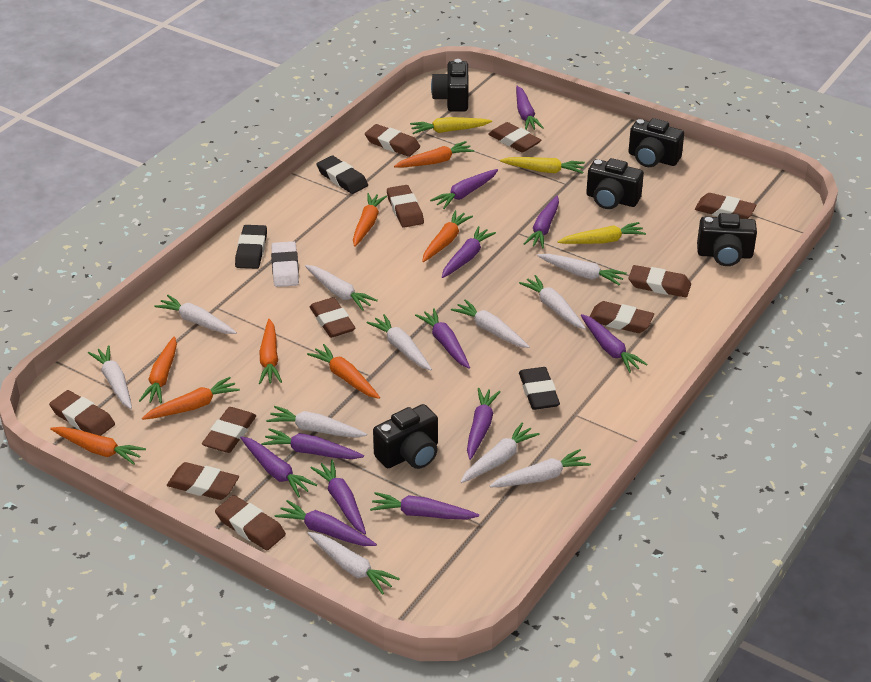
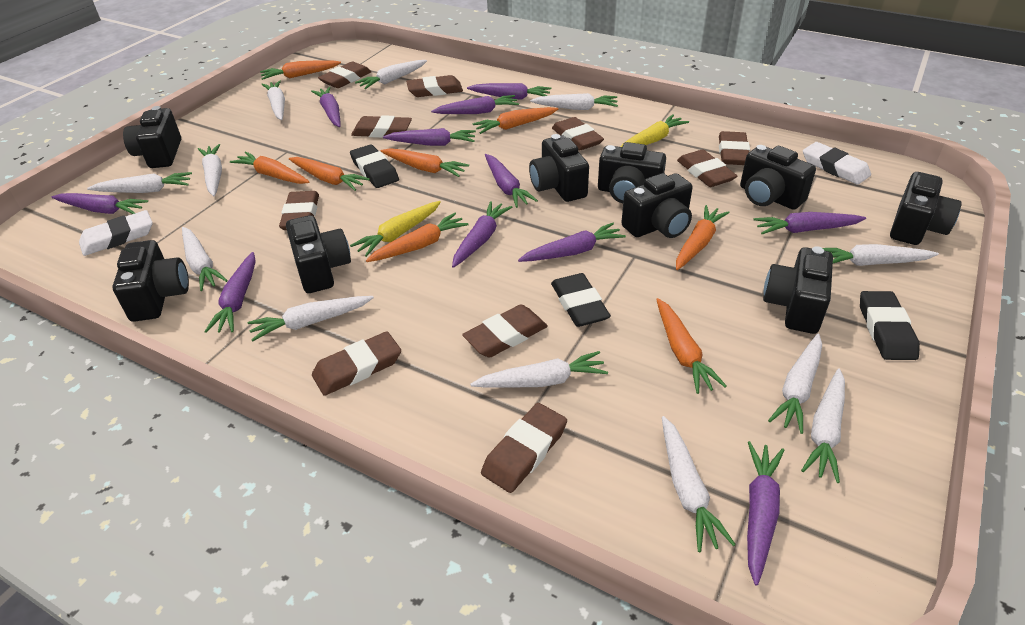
black camera: [373,404,438,469] [431,59,469,112] [586,158,644,209] [628,118,684,167] [697,213,757,266] = 5 -> [112,240,189,322] [123,106,181,168] [286,215,351,293] [529,134,589,202] [598,142,666,203] [621,173,693,238] [740,145,816,210] [763,246,833,334] [890,172,962,245] = 9
brown eraser: [49,390,115,436] [167,462,239,500] [202,407,256,453] [215,495,286,550] [310,297,355,338] [365,124,420,157] [387,185,424,228] [488,122,541,153] [589,301,654,333] [629,265,691,297] [695,193,756,219] = 11 -> [279,191,319,230] [312,331,401,396] [318,62,372,88] [351,115,412,138] [406,75,463,97] [462,304,548,358] [481,403,567,493] [552,117,604,150] [677,149,737,187] [719,131,750,165] = 10
purple carrot: [240,436,317,498] [261,428,364,459] [275,500,377,546] [310,459,366,535] [370,492,479,519] [415,308,470,369] [430,169,498,209] [442,226,496,278] [467,388,501,460] [516,86,543,130] [524,196,559,248] [581,314,648,373] = 12 -> [52,193,148,214] [204,252,256,333] [311,87,341,127] [383,128,476,146] [431,95,519,114] [452,201,512,268] [467,83,551,100] [485,154,538,208] [518,223,626,262] [747,441,784,586] [754,212,866,234] = 11
white carrot: [88,345,132,409] [154,295,237,334] [266,406,367,438] [305,265,378,311] [307,532,400,594] [367,314,432,370] [451,299,530,348] [461,423,540,483] [490,449,591,487] [519,275,585,329] [537,254,627,285] = 11 -> [87,172,192,193] [182,227,228,291] [198,144,222,196] [248,296,374,341] [261,80,285,120] [355,60,427,89] [470,351,608,388] [530,93,618,110] [662,416,736,552] [768,334,822,434] [801,369,845,483] [823,244,939,266] = 12
white eraser: [271,241,299,287] = 1 -> [79,210,153,256] [803,142,871,185] = 2
yellow carrot: [410,117,492,134] [500,157,585,174] [558,222,646,244] = 3 -> [350,201,441,257] [621,114,689,147] = 2

